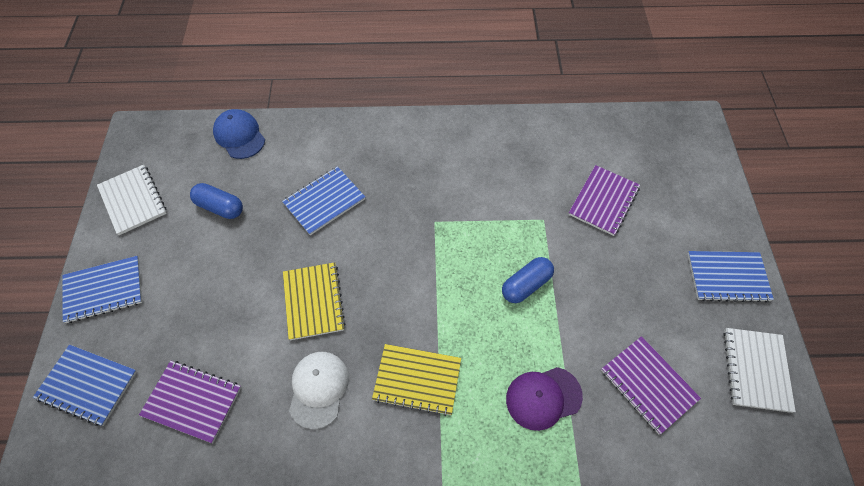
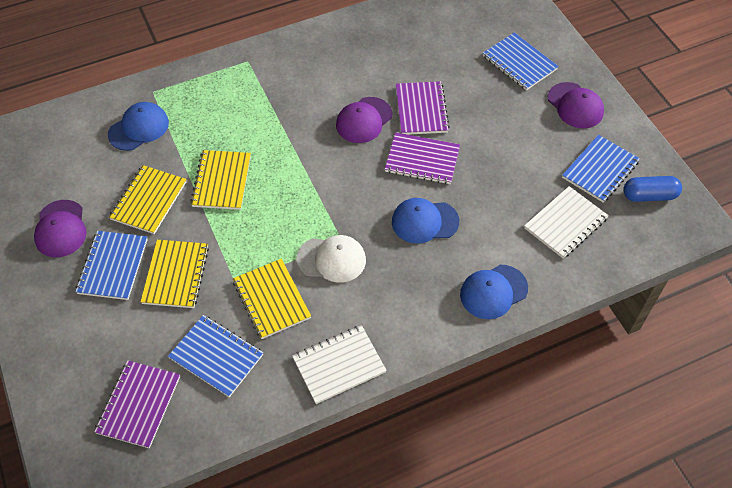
blue cap: [213,109,265,159] = 1 -> [108,102,169,151] [392,198,459,243] [460,265,528,319] = 3
blue capsule: [190,183,243,219] [502,257,554,303] = 2 -> [623,176,682,202] = 1
purple cap: [506,367,583,431] = 1 -> [34,200,87,257] [336,97,392,143] [548,82,604,128] = 3
yellow notebook: [283,262,346,340] [372,344,461,416] = 2 -> [109,165,186,234] [140,240,209,308] [190,150,251,210] [233,259,311,339] = 4

